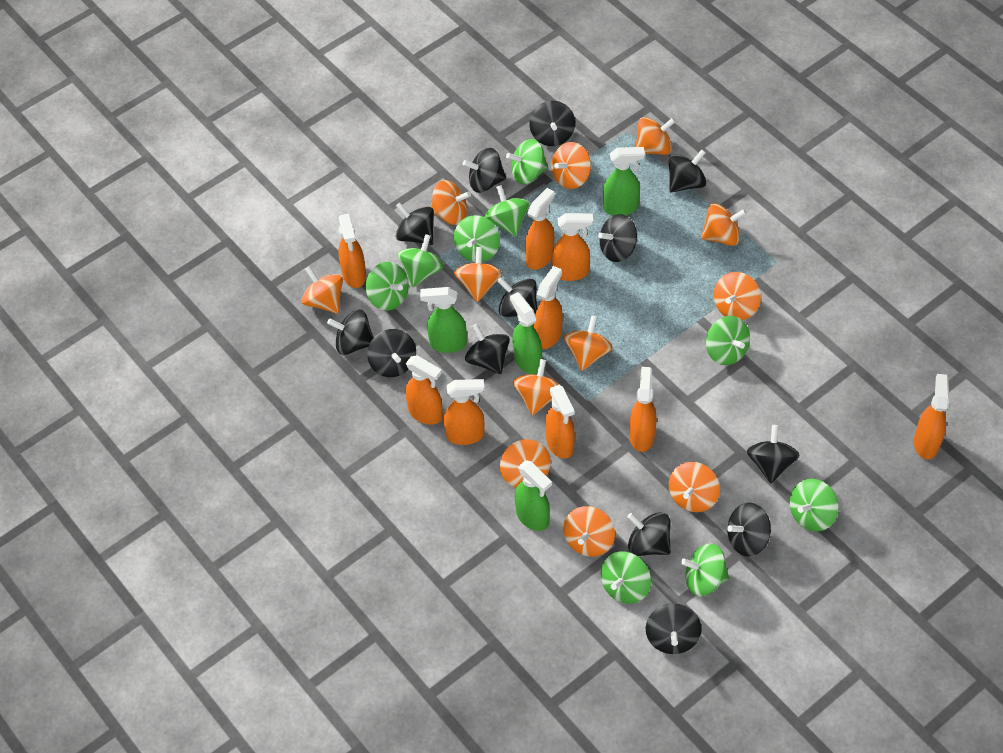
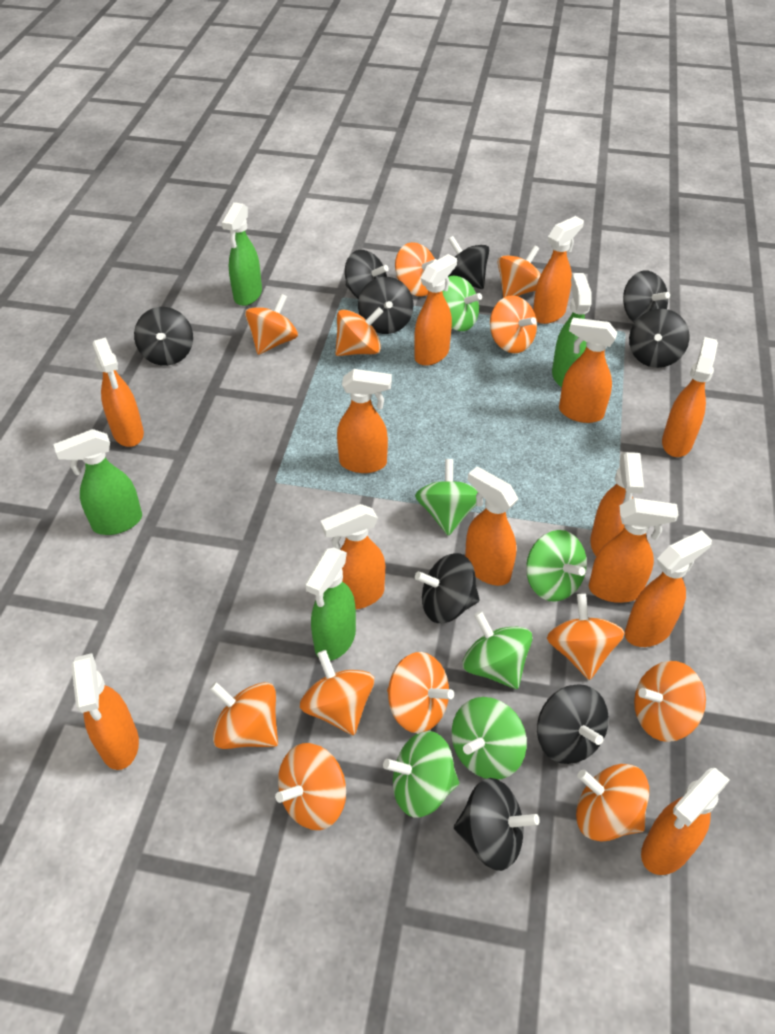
black spinning top: [327,309,374,355] [367,329,416,377] [396,203,434,245] [463,148,506,193] [465,324,510,374] [497,277,537,317] [529,101,575,146] [598,214,637,262] [627,512,671,556] [646,603,702,654] [668,149,706,193] [727,503,771,557] [747,425,799,483] = 13 -> [134,307,193,366] [345,250,389,299] [358,277,413,334] [415,553,480,623] [448,236,489,289] [454,778,540,871] [537,684,609,764] [623,271,670,323] [629,309,689,368] = 9
green spinning top: [365,262,409,311] [398,234,444,287] [454,215,500,262] [485,185,530,237] [506,139,548,184] [601,551,651,604] [681,543,729,596] [706,316,750,365] [790,479,839,532] = 9 -> [383,731,459,817] [415,459,478,536] [442,276,482,331] [452,697,527,780] [462,611,533,689] [526,530,587,602] = 6
orange spray bottle: [338,214,366,288] [405,355,443,425] [444,379,485,445] [525,188,555,270] [534,266,563,349] [545,385,575,459] [552,213,593,281] [630,367,656,452] [914,374,950,459] = 9 -> [71,653,139,770] [93,337,144,447] [321,504,385,609] [337,369,392,473] [414,254,457,366] [465,467,518,586] [533,216,584,324] [559,318,617,423] [589,498,679,603] [590,452,644,556] [625,530,712,647] [641,768,730,875] [662,337,718,457] = 13

